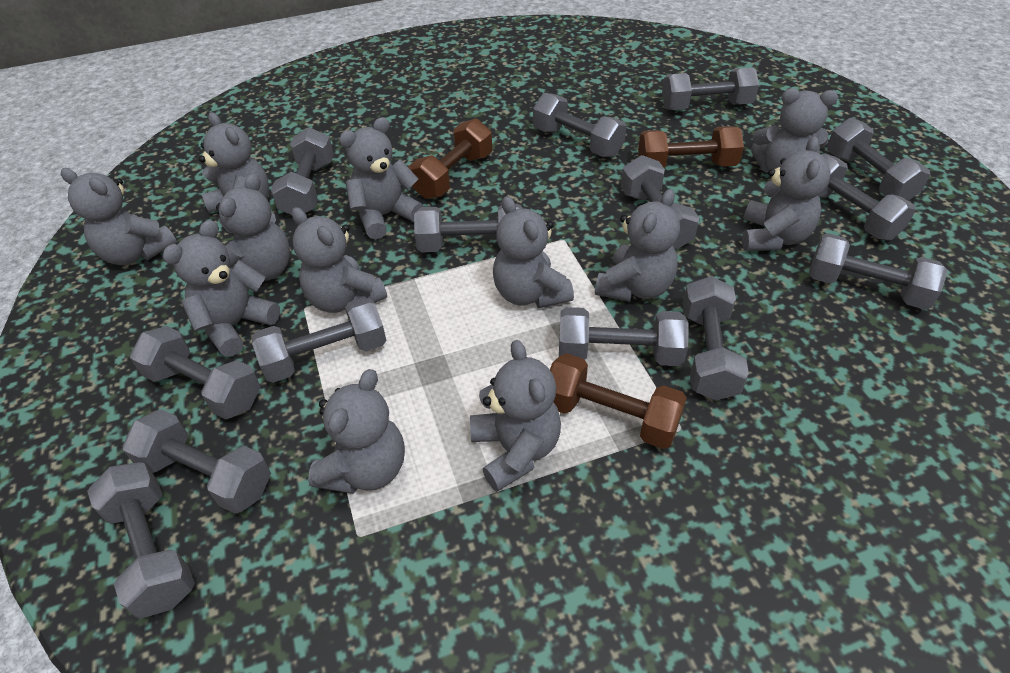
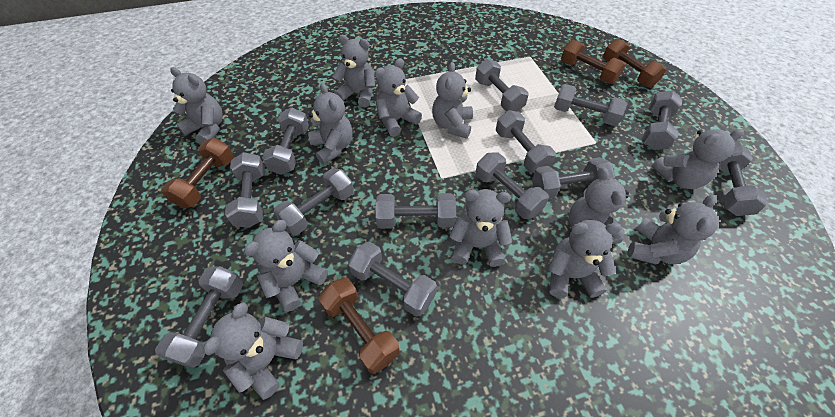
brown dumbbell: [408,118,492,199] [550,353,687,449] [638,126,744,168] = 3 -> [161,138,234,208] [318,278,400,374] [561,40,626,84] [603,38,667,88] = 4
grey dumbbell: [87,462,195,619] [122,409,271,514] [130,326,261,420] [252,297,386,383] [271,127,334,215] [414,204,522,252] [533,93,627,157] [559,307,689,366] [621,155,699,250] [662,67,759,110] [683,276,749,401] [809,233,948,310] [818,154,916,240] [827,117,930,201] = 14 -> [155,266,243,368] [225,152,265,228] [262,108,309,175] [273,168,354,235] [348,242,437,317] [376,193,456,229] [475,59,528,112] [476,152,549,219] [496,110,556,173] [532,157,615,199] [554,84,627,126] [642,90,682,150] [719,143,768,216] = 13

